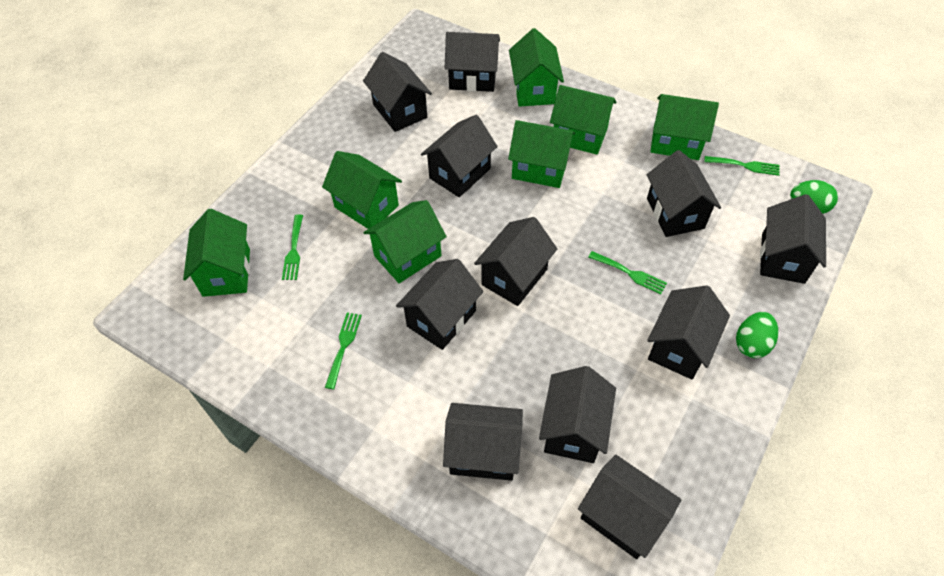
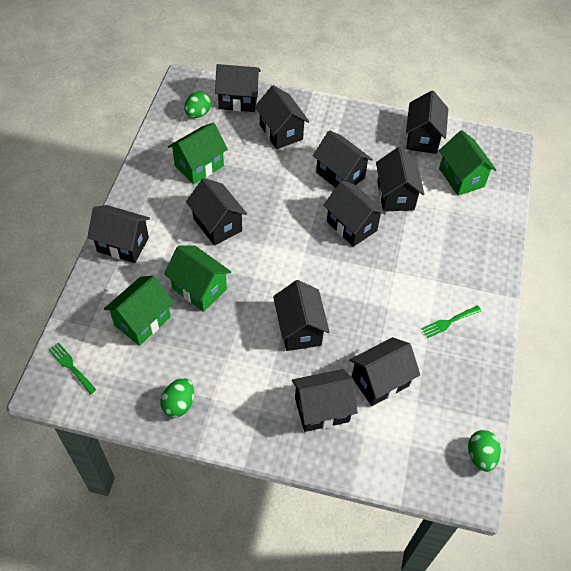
green egg: [736,312,778,358] [790,180,838,214] = 2 -> [160,378,194,417] [184,91,211,118] [468,430,501,472] = 3
green fork: [282,214,303,280] [325,312,362,389] [588,251,667,294] [704,156,780,176] = 4 -> [48,343,97,394] [421,306,481,338] = 2
green house: [183,209,250,297] [322,151,402,229] [363,200,446,283] [508,120,575,188] [509,28,564,107] [550,85,617,155] [650,94,719,160] = 7 -> [104,276,174,346] [164,245,231,312] [168,122,228,184] [439,130,496,196] = 4

